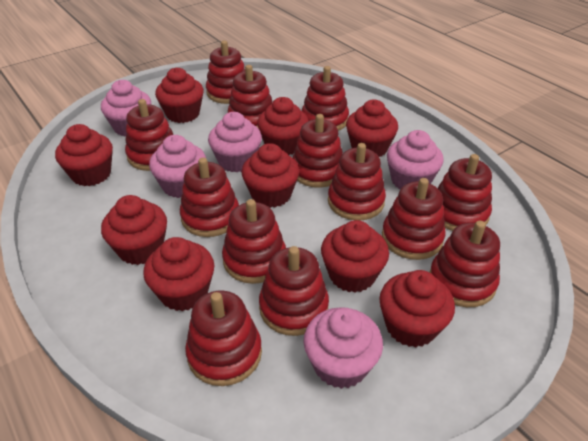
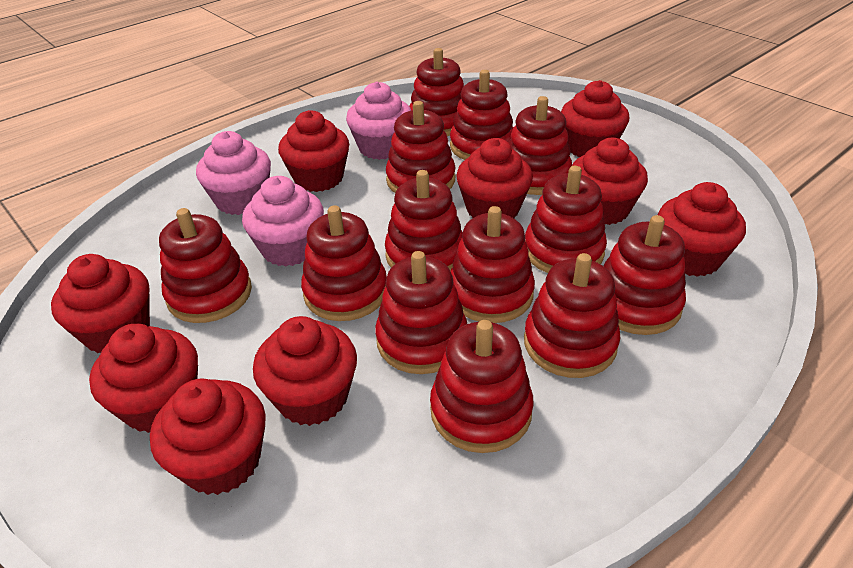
pink cupcake: [101,80,151,137] [149,135,206,198] [208,112,262,172] [303,307,383,389] [387,130,444,189] = 5 -> [196,131,271,215] [242,176,324,267] [346,82,411,160] = 3

